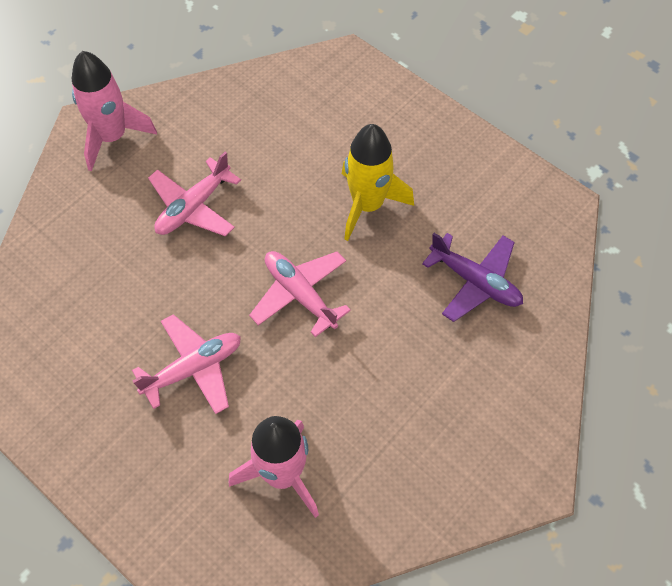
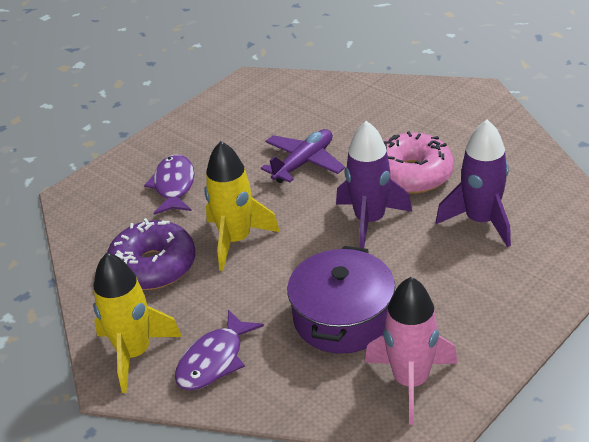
pink donut: none = 0 -> [383,131,454,194] = 1
pink plane: [132,314,241,414] [148,152,241,237] [249,251,351,337] = 3 -> none = 0
pink rocket: [72,51,157,171] [229,416,319,518] = 2 -> [365,277,458,425] = 1
purple donut: none = 0 -> [107,218,195,290] = 1
purple fish: none = 0 -> [144,155,195,215] [175,309,264,390] = 2
purple pot: none = 0 -> [287,246,395,354] = 1
purple rocket: none = 0 -> [336,121,412,248] [436,120,511,247] = 2
yellow rocket: [342,124,414,241] = 1 -> [93,253,182,393] [204,141,280,271] = 2

